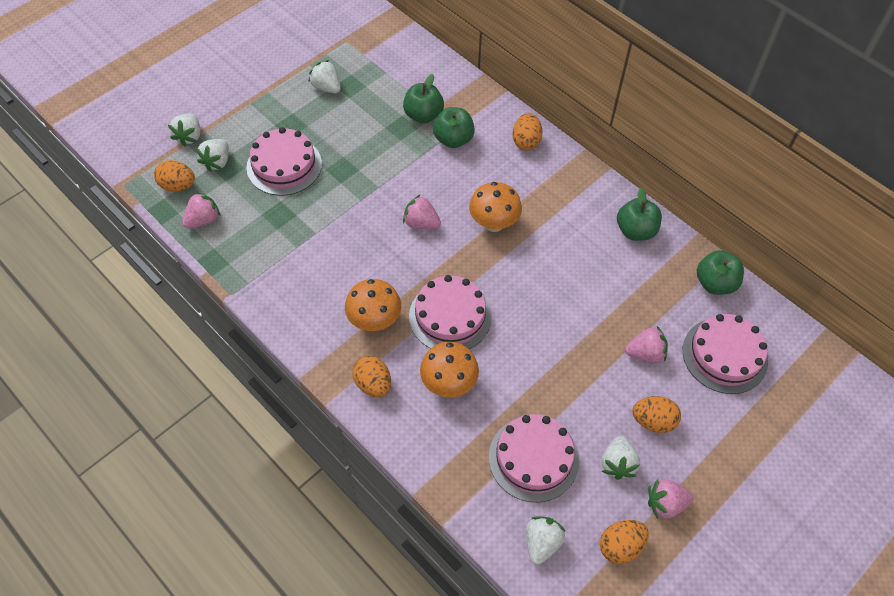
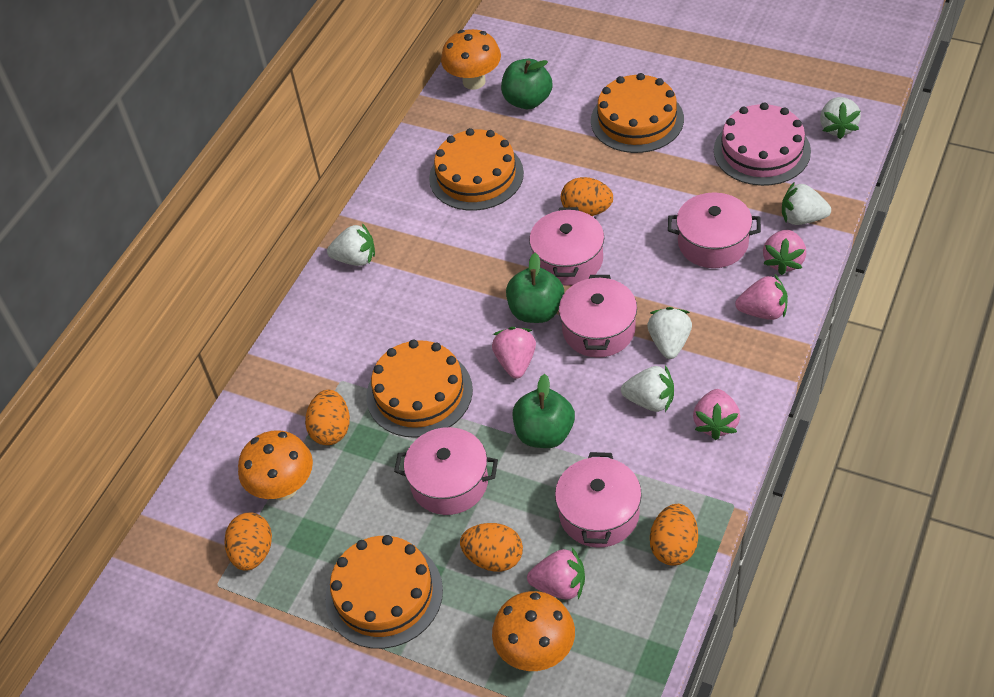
green apple: [403,74,444,123] [433,107,475,148] [617,187,662,241] [697,250,744,295] = 4 -> [501,59,553,109] [506,253,564,323] [513,374,575,448] = 3
orange cake: none = 0 -> [325,535,443,649] [366,340,473,438] [429,128,524,211] [591,73,684,153] = 4
pink cake: [246,127,322,196] [409,275,492,349] [489,414,579,502] [683,314,768,394] = 4 -> [714,102,811,186] = 1
pink pot: none = 0 -> [394,427,498,515] [529,207,604,286] [555,452,642,548] [559,275,637,358] [668,192,761,268] = 5
pink strawberry: [182,192,221,229] [403,194,441,229] [625,326,668,363] [648,479,694,519] = 4 -> [492,327,536,379] [527,548,585,599] [693,389,740,440] [735,275,788,320] [763,230,806,275] = 5

